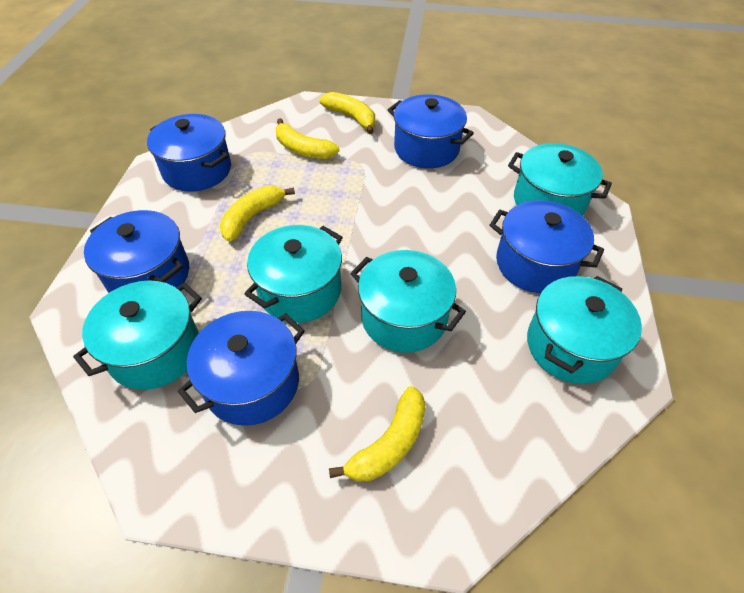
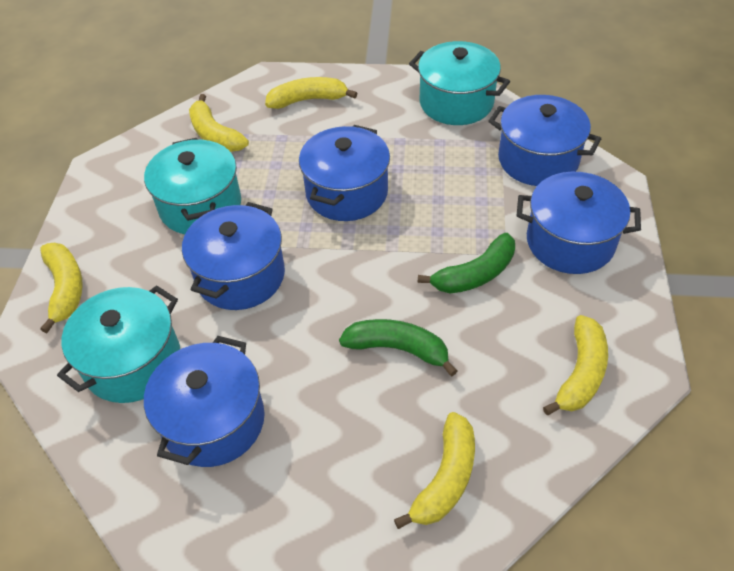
green banana: none = 0 -> [339,319,457,376] [418,233,515,294] = 2
turquoise pot: [73,280,202,390] [245,225,343,323] [350,250,466,353] [508,143,612,216] [527,276,642,384] = 5 -> [57,285,180,403] [144,138,241,234] [409,41,510,125] = 3
yellow banana: [220,186,295,242] [276,118,340,159] [319,92,375,134] [329,386,426,481] = 4 -> [40,243,83,333] [189,94,249,152] [265,77,357,109] [394,412,475,529] [543,315,608,415] = 5

